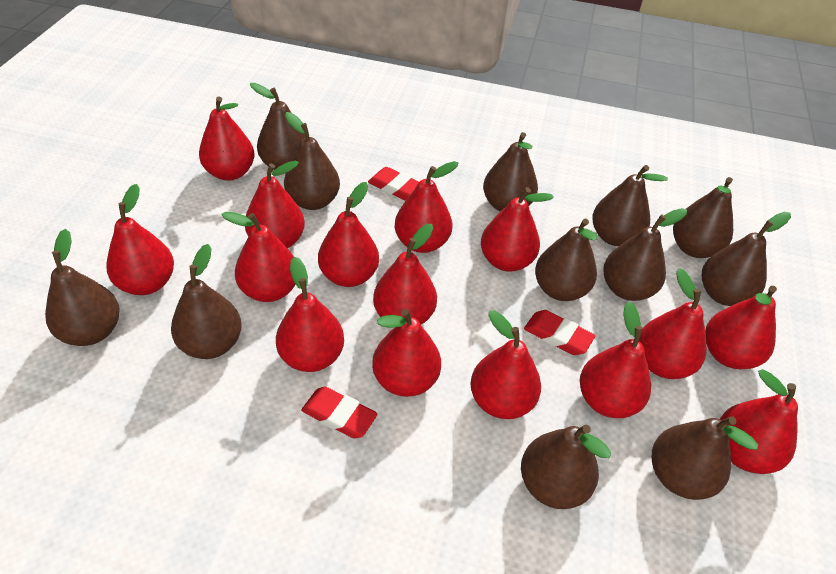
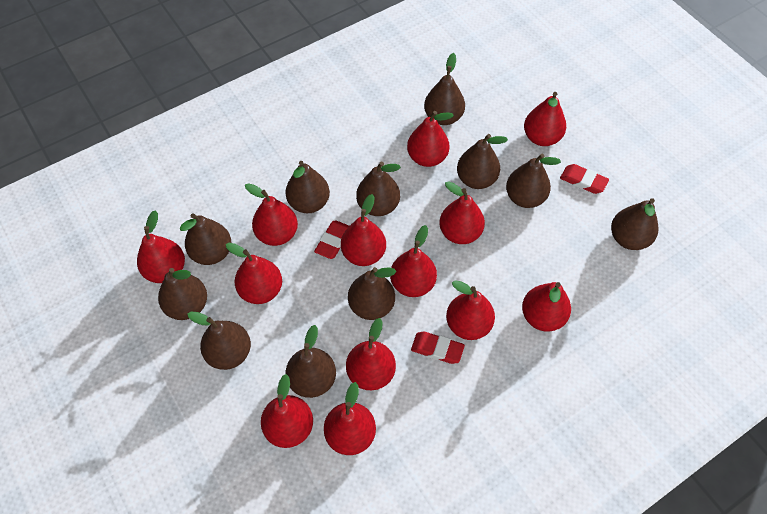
brown pear: [45,229,120,346] [171,244,242,359] [250,83,306,170] [284,112,340,210] [483,132,538,212] [521,425,611,509] [535,219,598,301] [592,165,668,246] [603,208,687,301] [652,416,758,500] [673,177,733,258] [702,212,791,306] = 12 -> [158,268,207,320] [180,213,231,265] [187,311,251,370] [285,161,330,213] [286,325,336,398] [348,267,396,320] [356,162,401,216] [424,53,465,125] [457,134,508,189] [506,153,561,208] [611,198,658,250] = 11
red pear: [106,184,174,295] [199,97,254,180] [221,212,295,302] [245,161,305,248] [276,257,344,372] [318,182,379,287] [372,309,441,397] [373,224,437,324] [395,161,458,253] [470,310,541,419] [481,187,554,272] [580,302,651,418] [639,268,707,379] [705,286,777,369] [720,369,798,474] = 15 -> [137,210,185,283] [226,243,282,304] [245,183,298,246] [261,374,313,448] [324,382,376,455] [341,194,386,266] [346,318,396,390] [390,225,437,297] [407,111,454,167] [439,181,485,244] [446,281,495,340] [522,282,571,332] [524,92,566,146] = 13

